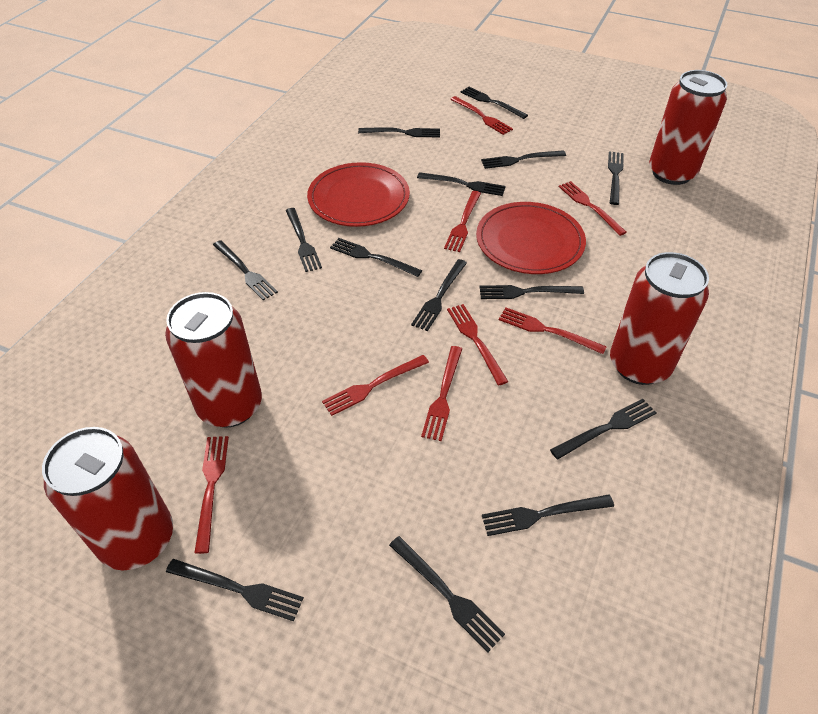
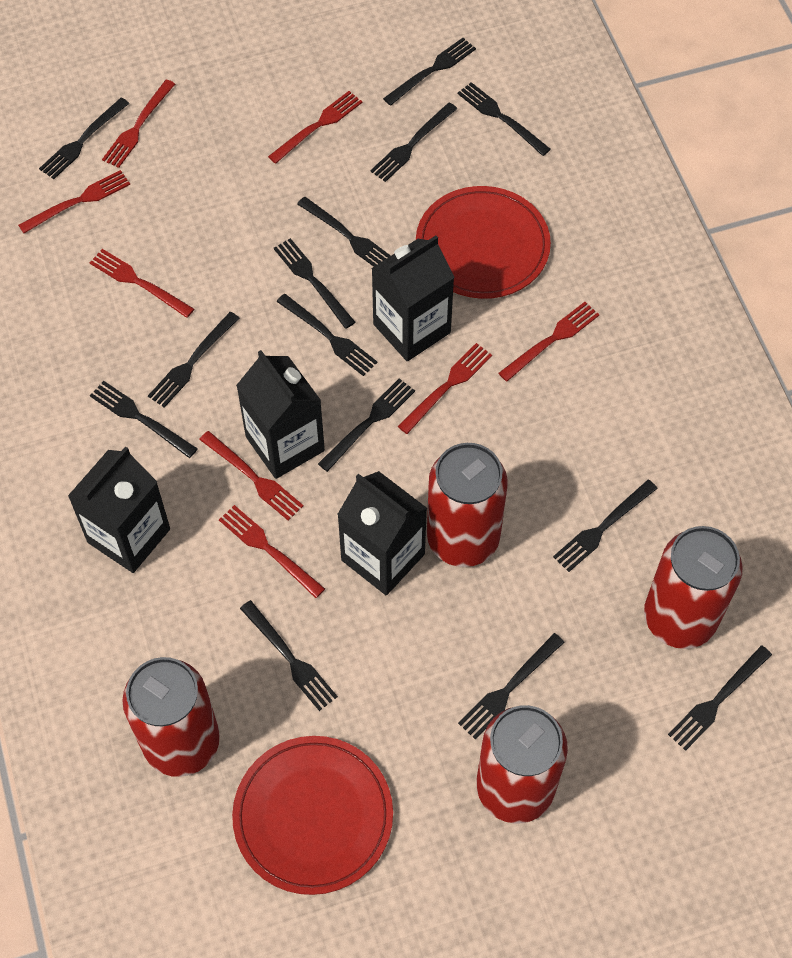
black carton: none = 0 -> [68,446,170,573] [236,350,325,479] [337,471,427,596] [371,236,455,361] = 4

